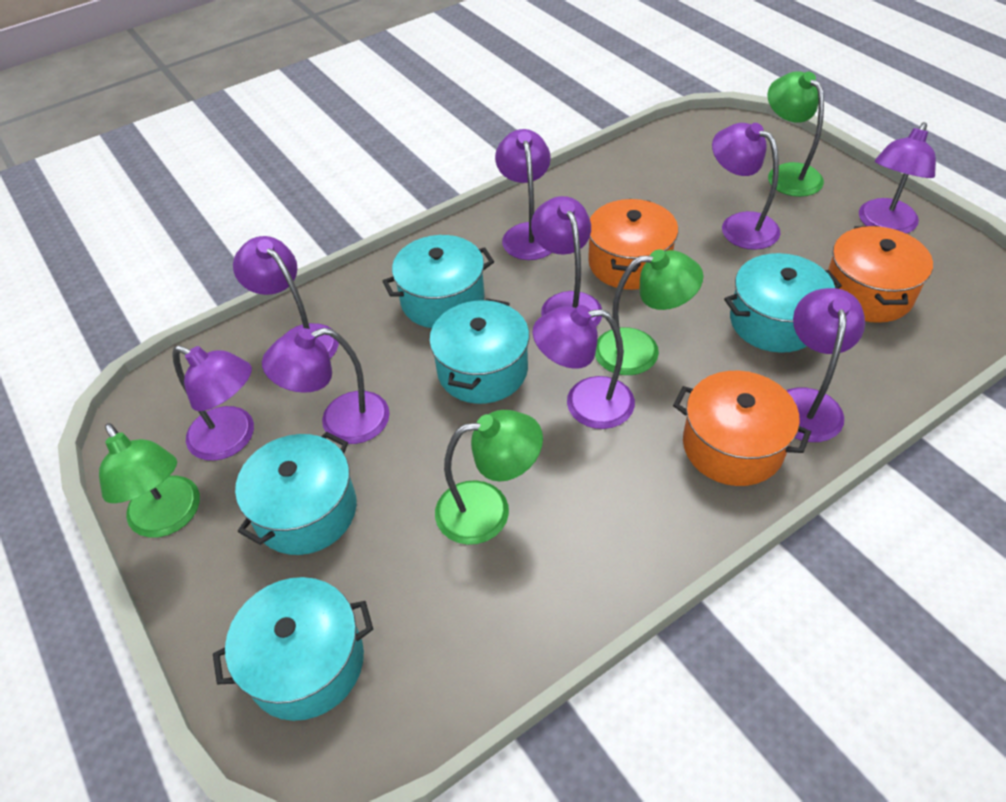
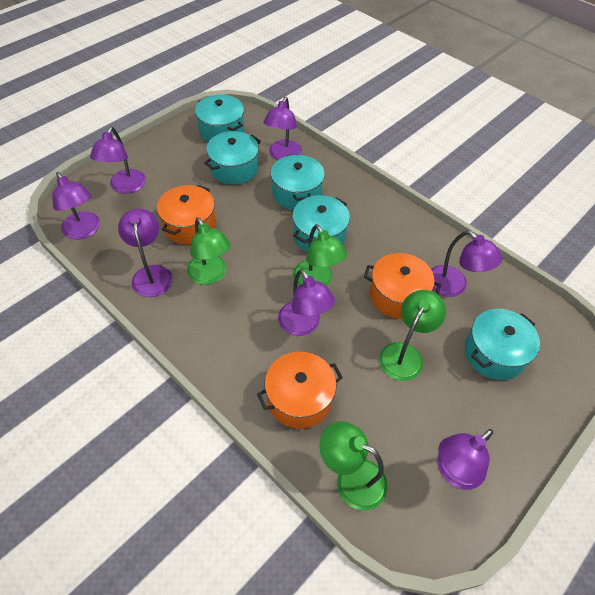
purple lamp: [172,345,254,461] [233,236,339,359] [262,328,390,444] [495,129,552,260] [531,196,602,326] [532,305,635,429] [712,123,780,250] [786,288,865,442] [859,122,936,234] = 9 -> [52,172,100,239] [90,127,146,194] [118,209,172,297] [264,97,302,160] [278,269,335,336] [431,231,502,297] [437,429,493,490] = 7

